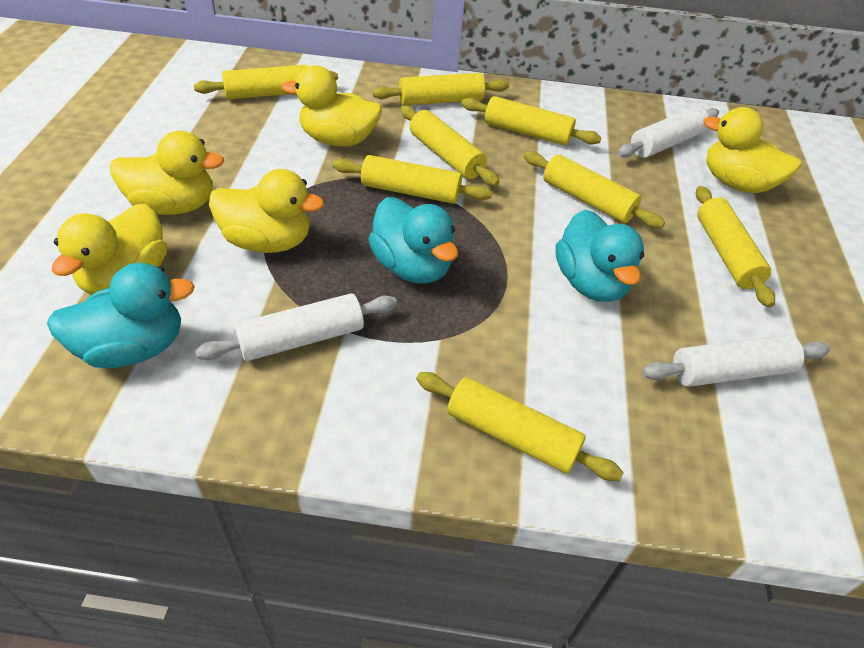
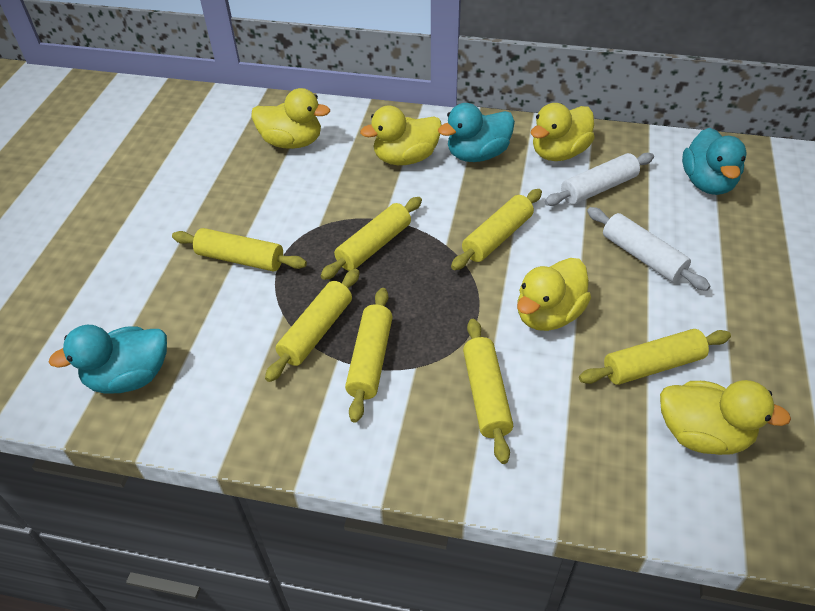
white rolling pin: [195,293,397,361] [618,107,719,158] [642,335,830,387] = 3 -> [545,153,654,206] [587,207,710,291] = 2
yellow rolling pin: [194,65,338,100] [333,155,492,204] [373,73,509,106] [401,106,499,186] [416,372,624,481] [461,96,601,146] [524,151,665,228] [696,186,775,307] = 8 -> [172,228,307,272] [265,269,359,382] [320,197,422,280] [345,288,393,423] [451,189,542,270] [463,319,513,464] [579,329,731,385] = 7

